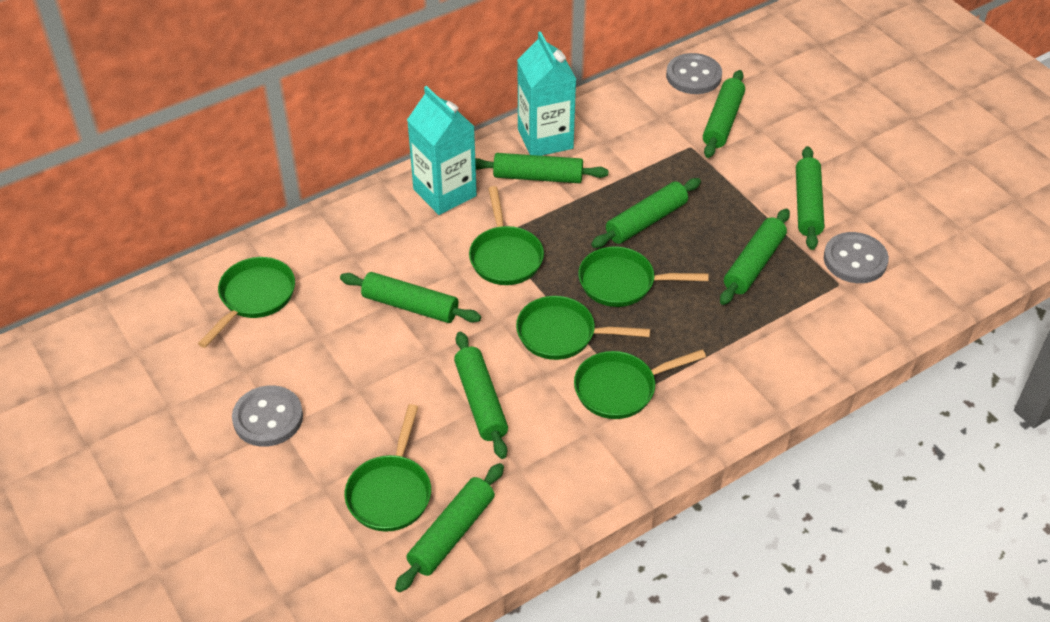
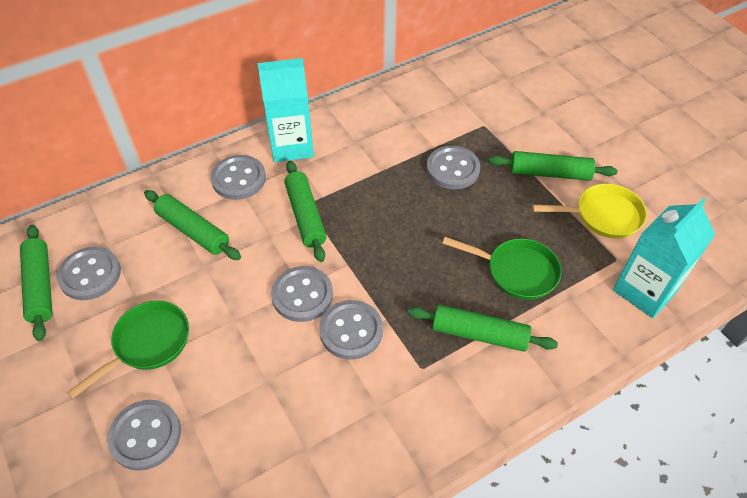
green pan: [198,257,295,348] [344,404,431,532] [469,186,544,285] [516,296,650,360] [574,349,706,419] [578,247,709,307] = 6 -> [67,301,189,399] [442,237,562,300] = 2
green rolling pin: [340,272,481,323] [395,463,504,592] [454,332,508,459] [475,153,609,183] [591,178,701,248] [703,70,745,158] [720,209,790,305] [796,146,824,250] = 8 -> [20,225,53,341] [144,190,241,260] [284,160,327,262] [407,305,558,352] [488,151,617,181] = 5
grey button: [232,385,303,447] [666,53,722,94] [824,232,889,283] = 3 -> [57,246,121,300] [107,400,181,471] [211,155,266,200] [271,266,333,322] [319,300,383,360] [426,145,480,189] = 6
yellow pan: none = 0 -> [532,183,647,239] = 1

